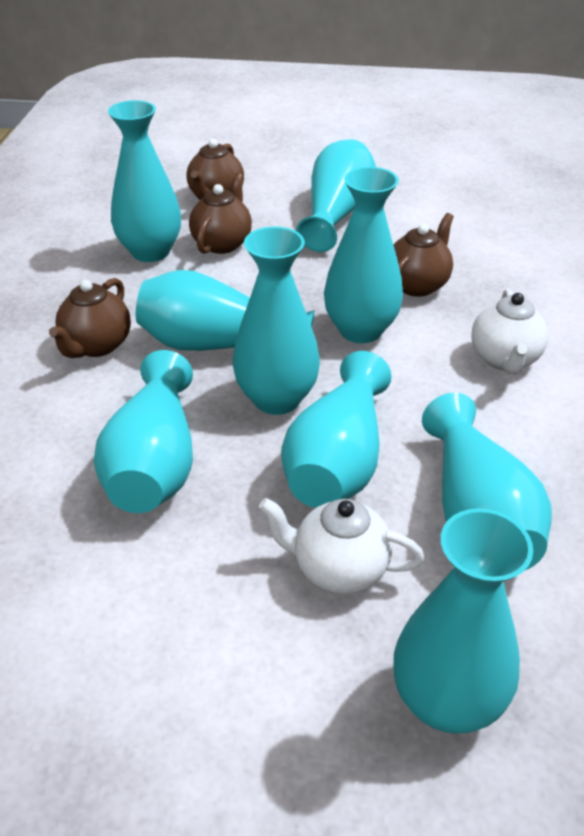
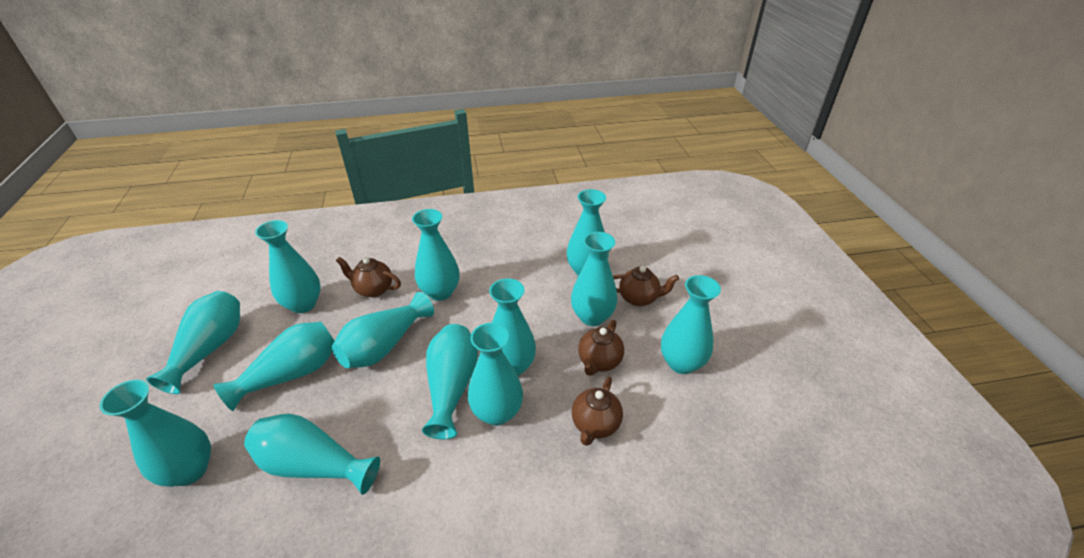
turquoise vase: [94,350,193,513] [108,100,181,262] [136,270,315,351] [233,227,320,415] [281,351,392,508] [296,139,376,252] [324,167,403,343] [394,508,533,734] [422,393,552,571] = 9 -> [100,379,211,487] [146,291,240,394] [213,322,335,411] [244,414,380,495] [255,220,321,313] [332,292,434,368] [412,209,459,301] [422,324,478,439] [468,323,523,426] [489,278,536,376] [567,189,609,276] [571,232,617,326] [661,275,721,374] = 13
white teapot: [259,498,424,594] [471,289,548,374] = 2 -> none = 0

